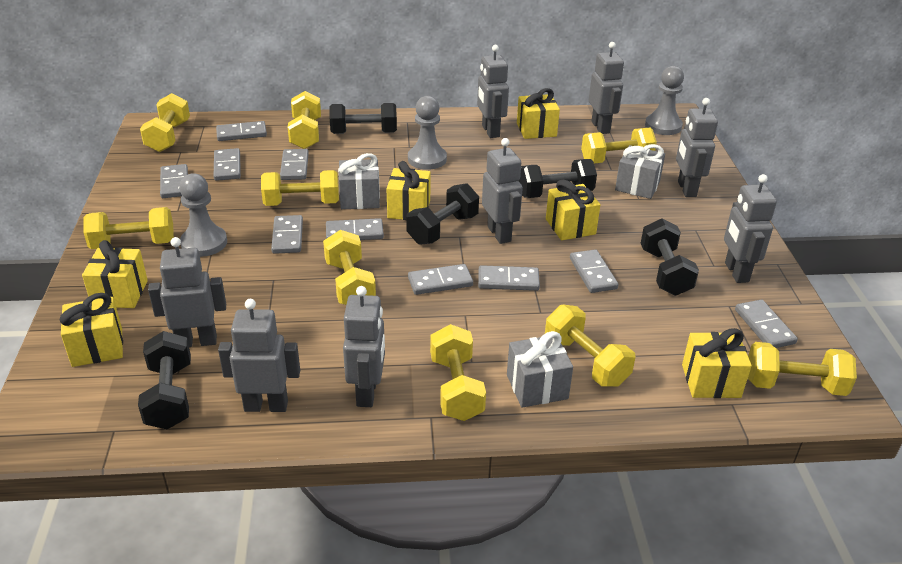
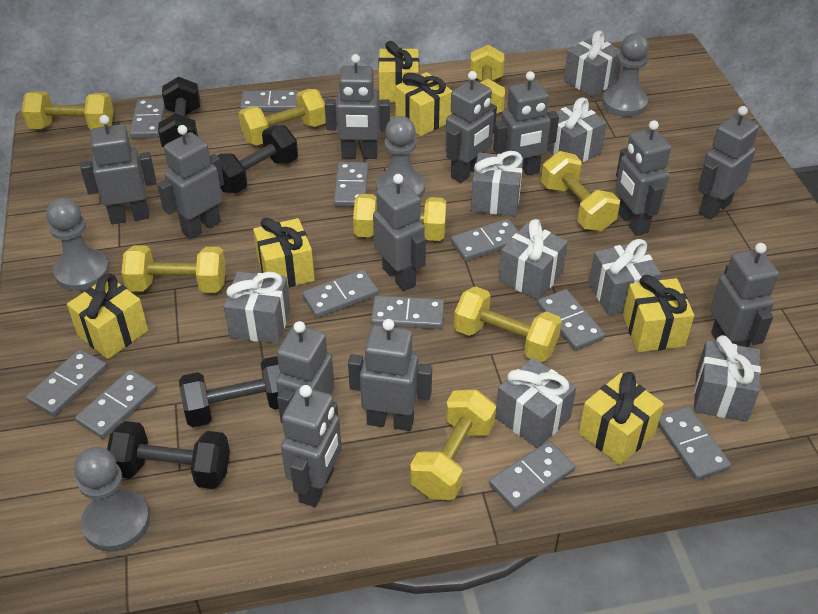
black dumbbell: [138,331,191,429] [329,103,397,134] [406,183,479,245] [519,159,597,198] [641,218,699,296] = 5 -> [107,421,230,489] [158,77,200,148] [179,356,280,427] [217,125,298,193] = 4
grey domino: [160,164,188,198] [214,148,241,181] [216,121,267,141] [271,215,303,254] [280,149,309,180] [326,218,384,240] [408,264,473,295] [478,265,540,291] [570,250,619,293] [735,300,798,348] = 10 -> [26,349,107,416] [75,369,157,439] [129,98,165,139] [240,90,299,112] [302,270,378,318] [334,162,369,207] [371,296,444,329] [451,219,518,261] [489,441,575,511] [538,289,605,351] [658,406,731,481] = 11
grey gift: [338,153,380,209] [507,331,573,408] [615,144,665,199] = 3 -> [224,272,290,344] [471,151,524,216] [495,358,576,448] [499,219,568,300] [547,97,607,162] [564,31,621,97] [589,239,661,315] [694,335,761,421] = 8
grey pawn: [179,173,227,257] [408,96,447,170] [645,66,684,135] = 3 -> [46,198,109,291] [74,447,150,552] [376,116,425,199] [602,33,649,117] = 4
grey robot: [148,237,226,347] [218,299,300,412] [343,286,385,407] [477,45,509,138] [482,138,523,244] [589,42,624,134] [676,98,718,197] [724,174,777,283] = 8 -> [80,115,156,224] [157,125,224,239] [276,321,335,424] [281,385,342,507] [325,54,390,159] [348,319,432,431] [373,174,426,291] [445,71,497,183] [493,71,559,176] [615,120,671,236] [698,106,759,220] [710,243,779,347] = 12
yellow dumbbell: [83,207,174,249] [140,93,190,152] [261,170,339,206] [288,91,321,149] [323,230,376,305] [430,324,486,421] [545,305,635,387] [581,127,657,163] [748,342,857,396] = 9 -> [22,91,114,130] [122,245,226,293] [239,89,326,145] [353,194,446,241] [410,389,496,500] [454,286,562,362] [470,45,505,114] [541,151,620,231] = 8

